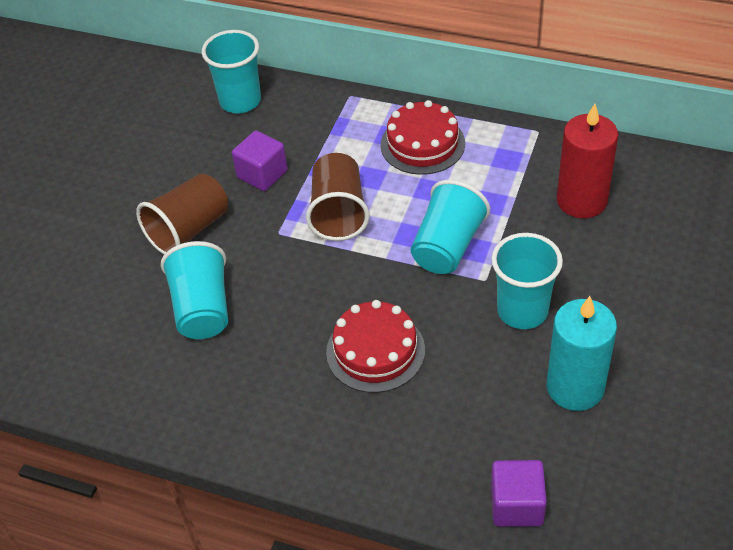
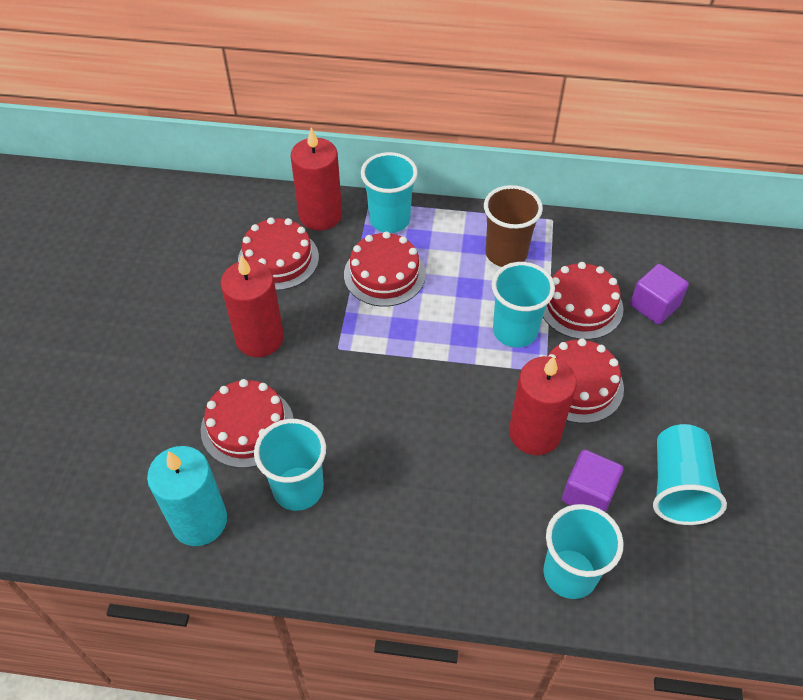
brown cup: [136,173,228,254] [306,153,370,241] = 2 -> [484,185,543,267] = 1
red cake: [326,300,425,393] [381,100,465,175] = 2 -> [201,379,294,468] [238,217,319,290] [344,232,426,307] [543,262,624,340] [547,338,624,424] = 5
red candle: [557,104,618,218] = 1 -> [220,255,284,357] [291,127,342,230] [509,356,577,455] = 3
turquoise cup: [161,241,228,339] [202,30,261,114] [411,180,490,274] [491,233,563,329] = 4 -> [254,419,326,511] [361,152,418,233] [492,262,555,348] [543,504,624,599] [653,424,727,525] = 5

